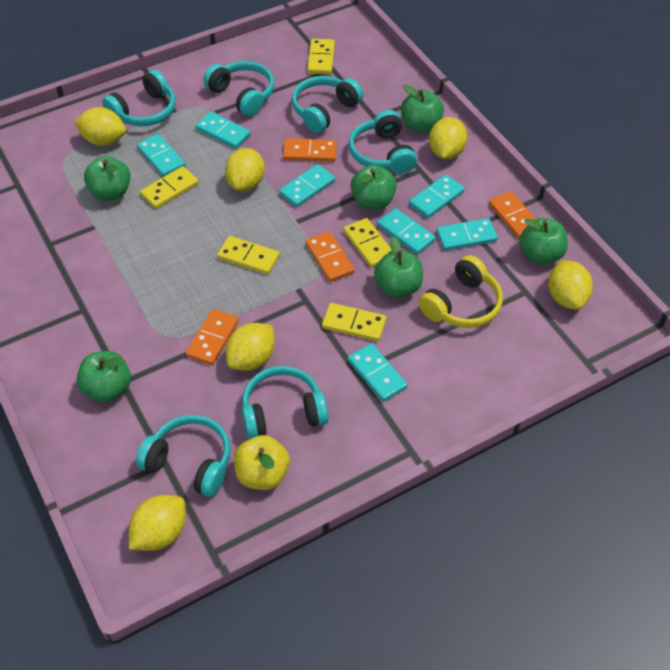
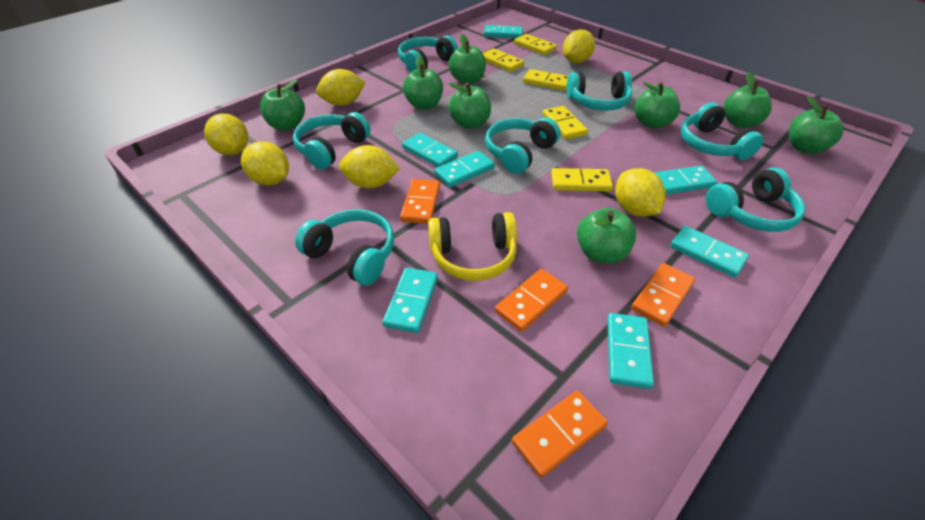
green apple: [77,351,131,402] [84,156,130,201] [351,165,397,210] [374,236,423,297] [401,85,444,132] [519,218,568,264] = 6 -> [260,80,305,131] [403,56,443,110] [448,34,486,84] [449,83,491,129] [577,208,636,263] [635,82,680,129] [723,72,772,128] [789,96,843,154] = 8
turquoise headphones: [102,70,176,127] [136,415,231,497] [203,61,274,117] [242,366,328,439] [292,76,363,133] [348,110,417,174] = 6 -> [293,112,371,169] [295,209,394,286] [398,35,458,73] [485,118,560,174] [566,71,632,111] [681,102,764,160] [706,167,805,232] = 7
yellow apple: [234,435,290,490] = 1 -> none = 0

